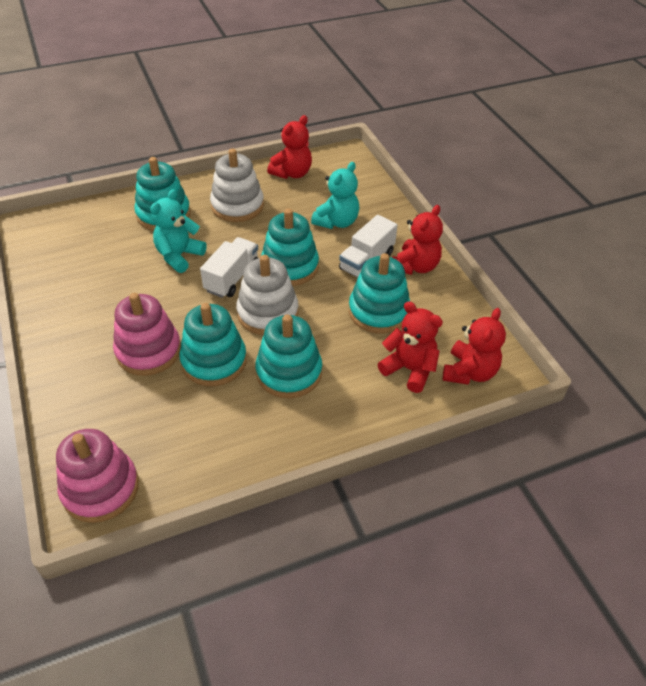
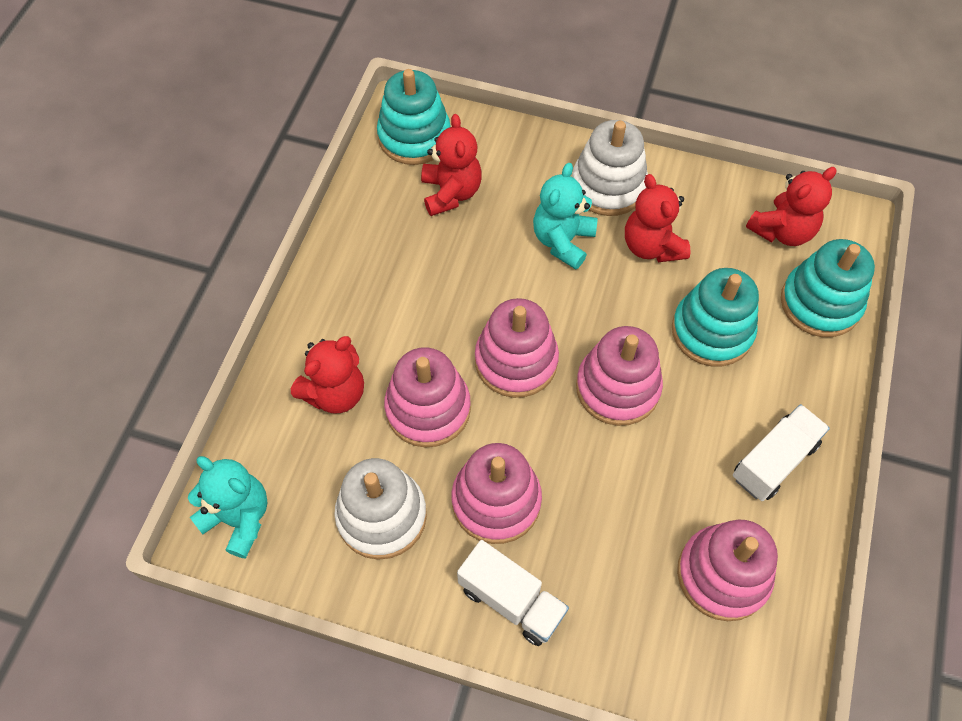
pink stacking toy: [56,429,139,523] [113,293,181,376] = 2 -> [384,347,471,448] [451,443,542,544] [475,298,559,398] [576,326,663,426] [677,520,778,621] = 5
turquoise stacking toy: [134,157,190,231] [179,303,247,386] [255,314,322,398] [261,208,319,286] [349,253,410,334] = 5 -> [377,69,451,165] [672,268,759,366] [781,239,875,337] = 3

